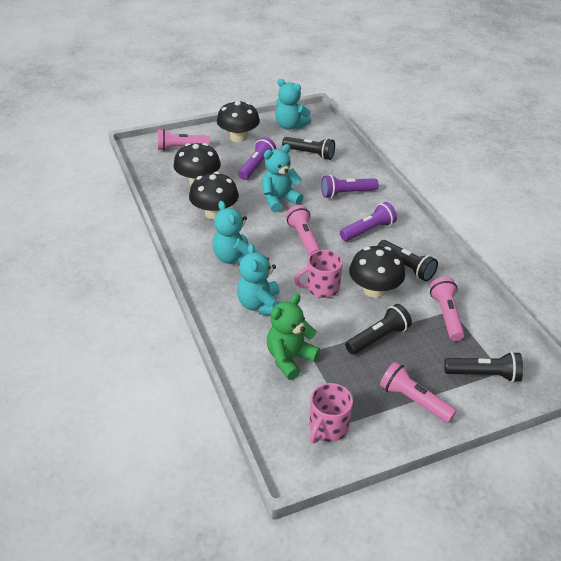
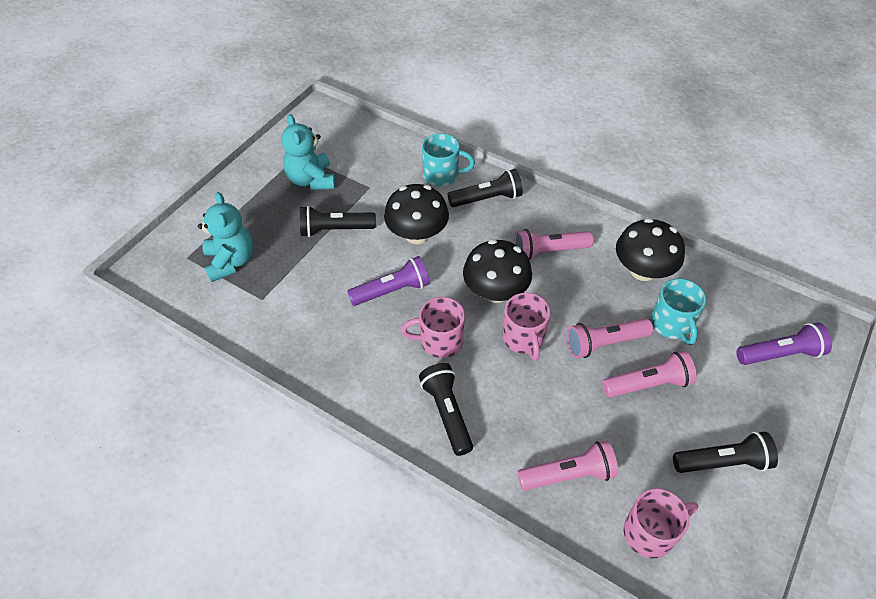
black mushroom: [173,143,221,185] [189,172,239,220] [217,100,260,142] [349,246,405,298] = 4 -> [384,184,449,244] [463,239,532,303] [616,218,685,281] = 3
green teddy bear: [267,294,320,380] = 1 -> none = 0
pink mug: [294,250,343,298] [309,383,353,443] = 2 -> [401,297,465,358] [502,293,550,360] [624,488,698,558] = 3
purple flashlight: [238,137,276,180] [321,175,379,198] [340,202,397,241] = 3 -> [347,256,430,306] [736,323,832,365] = 2
turquoise mug: none = 0 -> [422,134,475,186] [651,279,706,345] = 2
turquoise teddy bear: [213,201,257,266] [237,243,281,315] [262,144,303,212] [275,79,311,130] = 4 -> [198,192,253,282] [281,114,335,190] = 2

